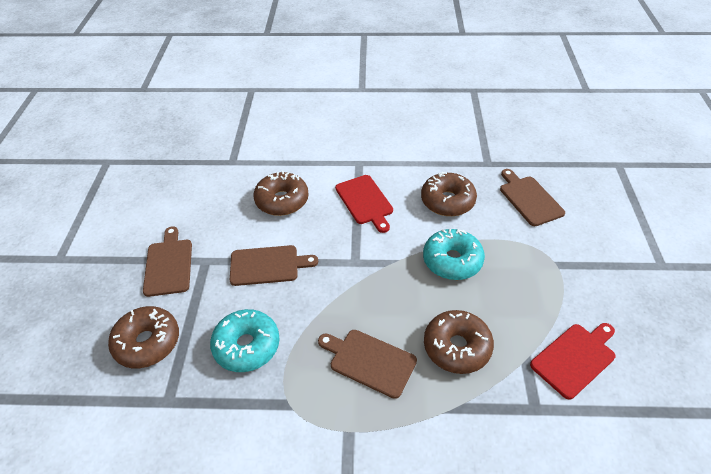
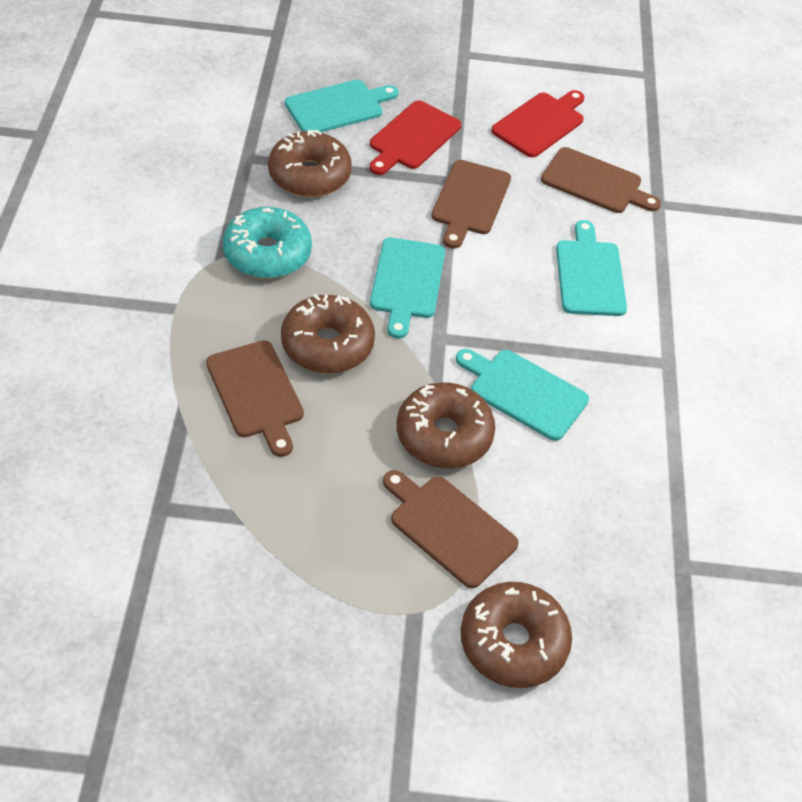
turquoise cutting board: none = 0 -> [285,80,399,132] [370,237,445,339] [456,349,589,441] [556,220,627,316] = 4
turquoise donut: [210,309,280,372] [423,229,485,280] = 2 -> [223,207,312,279] = 1

